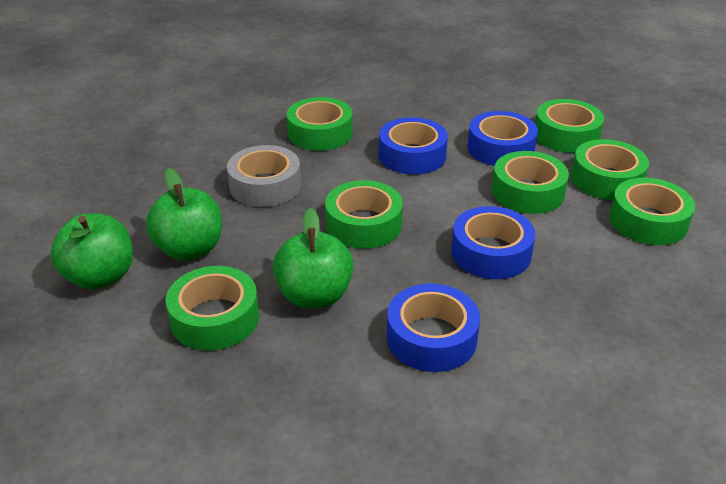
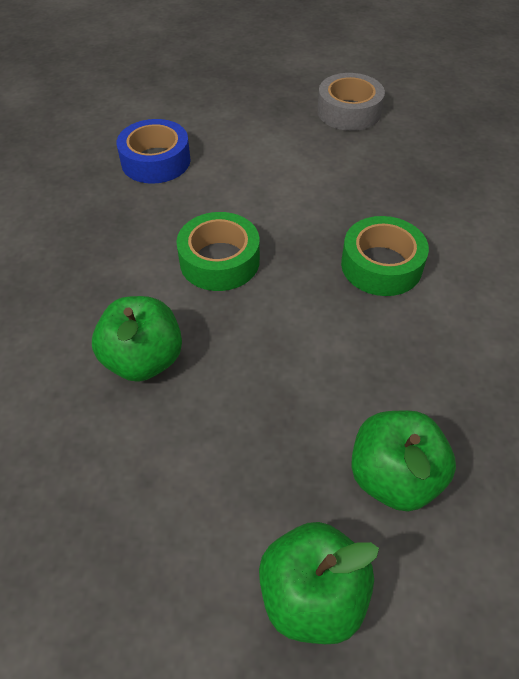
blue tape: [379,117,448,175] [387,284,480,372] [451,206,535,279] [468,111,538,166] = 4 -> [116,119,191,184] = 1
green tape: [166,266,259,351] [287,97,353,151] [325,180,403,249] [492,151,569,214] [535,99,604,153] [571,139,649,200] [609,178,695,245] = 7 -> [176,212,260,291] [341,216,429,296] = 2

